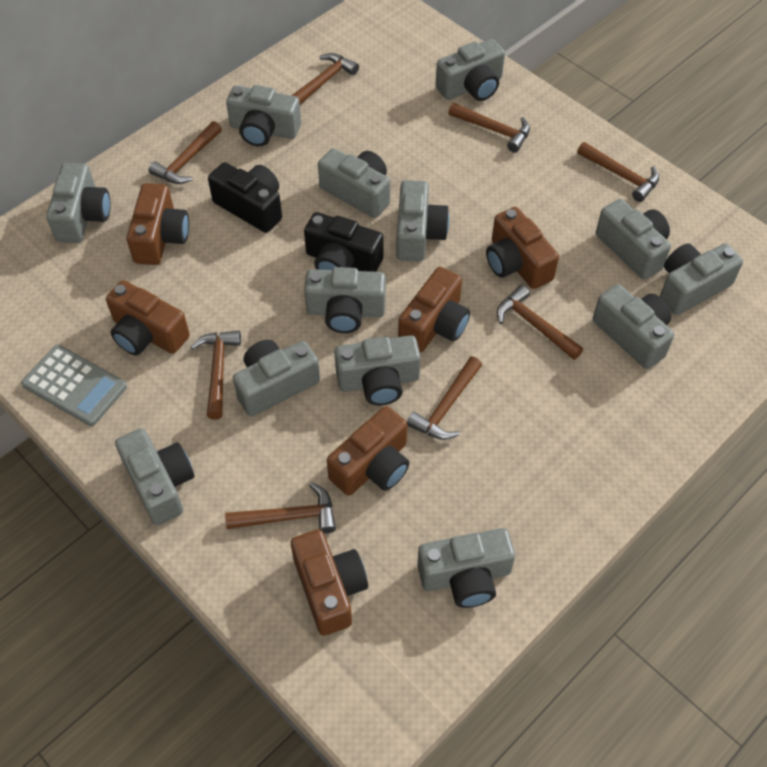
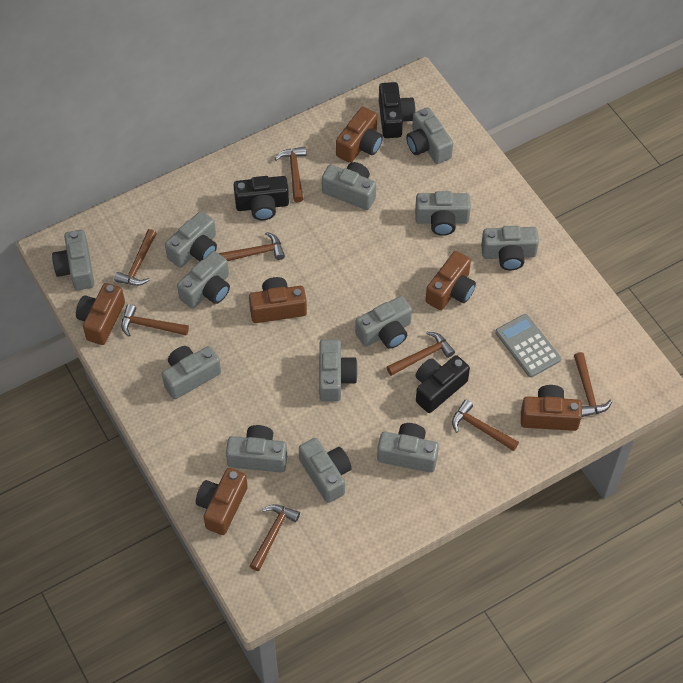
black camera: [208,162,282,233] [304,212,384,272] = 2 -> [234,176,289,220] [379,82,416,138] [415,355,470,413] = 3

